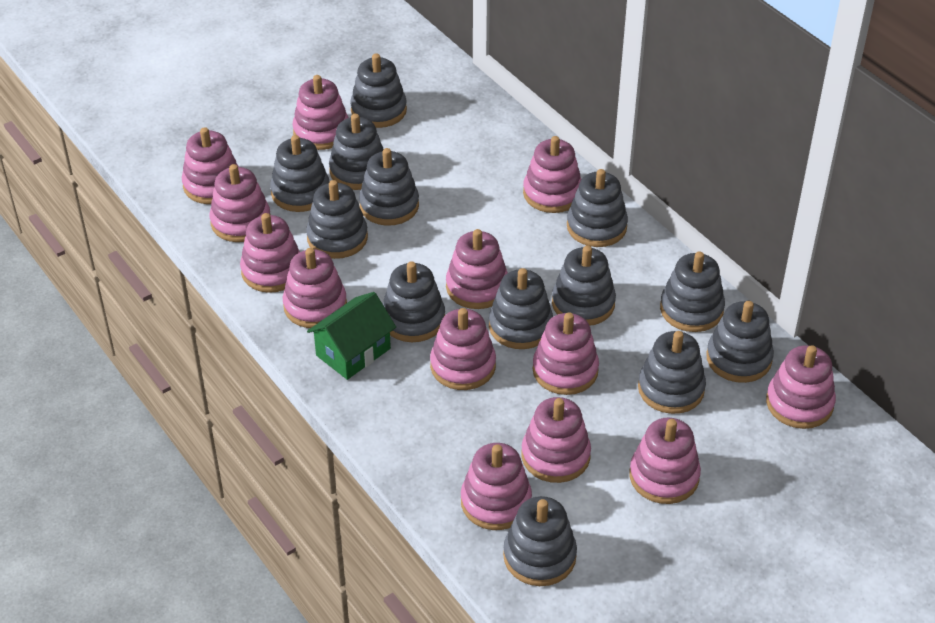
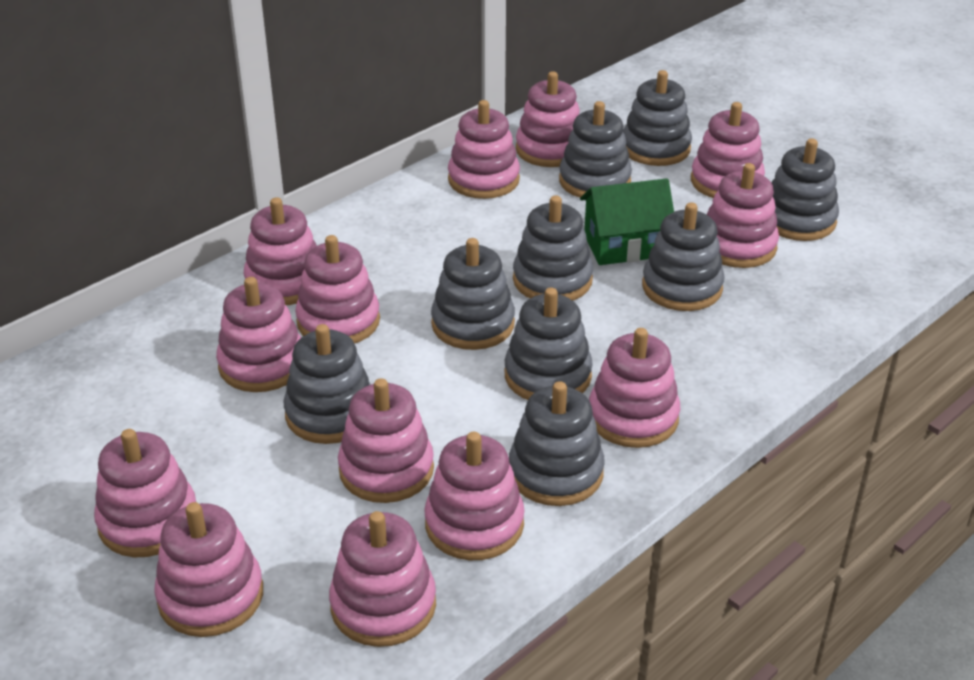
grey stacking toy: [270,135,329,212] [306,180,368,259] [329,114,383,190] [350,54,407,128] [359,148,419,226] [383,261,445,342] [489,268,553,349] [503,496,577,586] [552,246,616,326] [567,169,628,247] [638,331,706,414] [660,251,725,332] [706,301,774,383] = 13 -> [284,324,371,444] [431,238,515,350] [505,288,593,400] [509,381,605,506] [513,195,593,301] [559,101,632,198] [623,70,692,166] [642,203,725,311] [771,138,839,241] = 9

